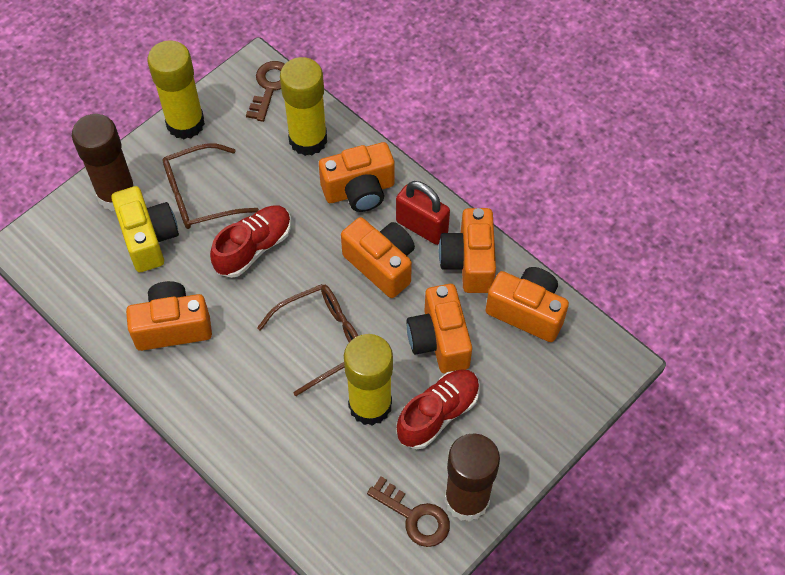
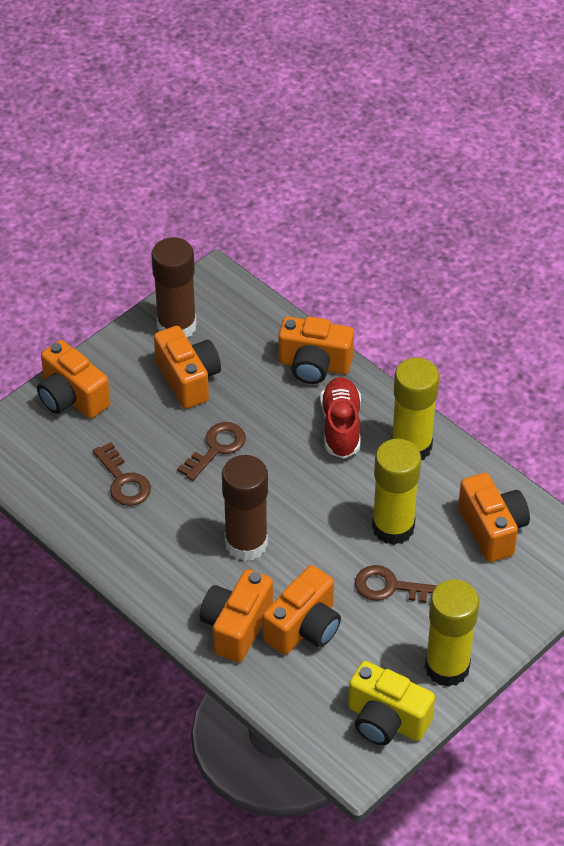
brown glasses: [163,143,259,229] [257,284,358,396] = 2 -> none = 0
brown key: [246,61,285,122] [367,476,450,547] = 2 -> [93,442,151,506] [177,422,246,481] [355,565,438,603] = 3
red padlock: [396,181,450,245] = 1 -> none = 0
red shoe: [210,205,291,278] [396,369,480,449] = 2 -> [320,377,361,459] = 1

